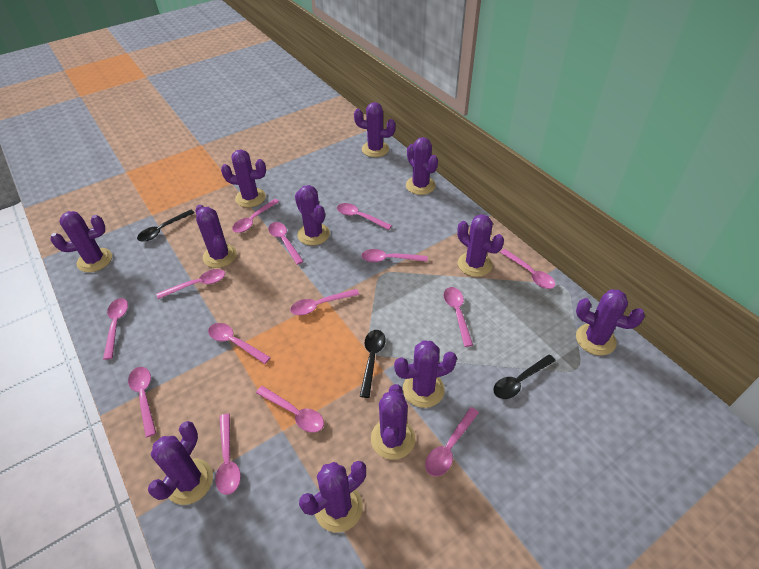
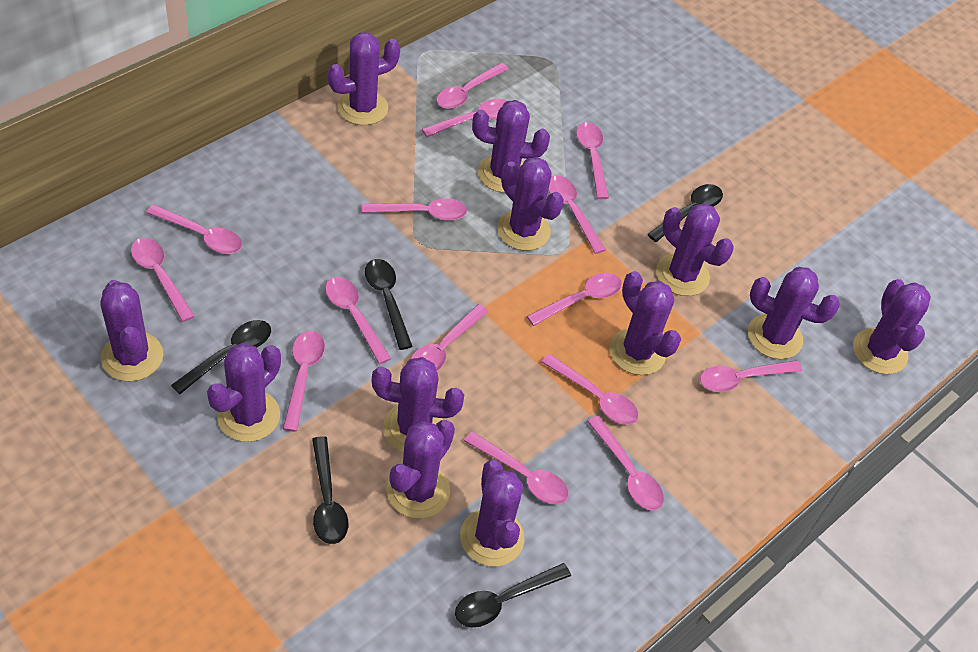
black spoon: [137,210,195,242] [360,330,386,398] [493,354,556,399] = 3 -> [171,320,271,394] [312,436,348,544] [365,259,413,350] [455,563,571,627] [647,184,723,242] = 5
pink spoon: [103,298,128,360] [128,367,156,437] [156,269,225,299] [208,323,271,364] [215,413,241,495] [232,199,279,233] [256,386,324,433] [268,222,304,265] [290,289,360,315] [337,203,392,230] [361,249,428,262] [425,407,479,476] [444,287,473,347] [500,249,555,289] = 14 -> [131,238,195,322] [146,204,242,254] [283,331,325,432] [325,277,391,364] [362,198,467,221] [411,304,488,371] [422,99,507,137] [436,63,508,109] [464,431,569,504] [527,273,622,326] [541,354,638,425] [548,175,606,254] [576,122,609,199] [587,416,664,510] [700,360,802,392] = 15

